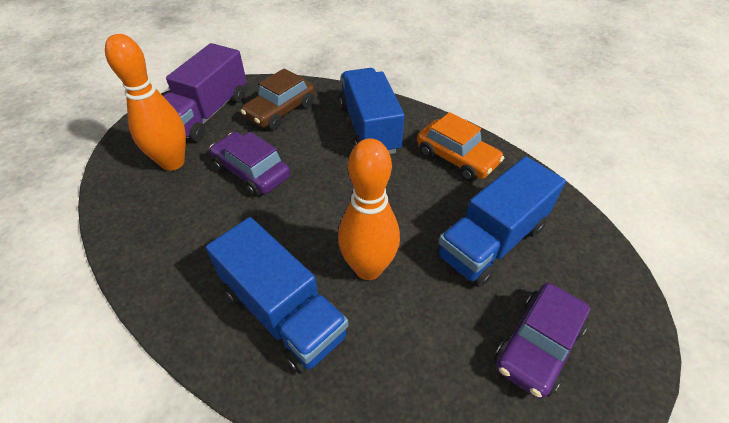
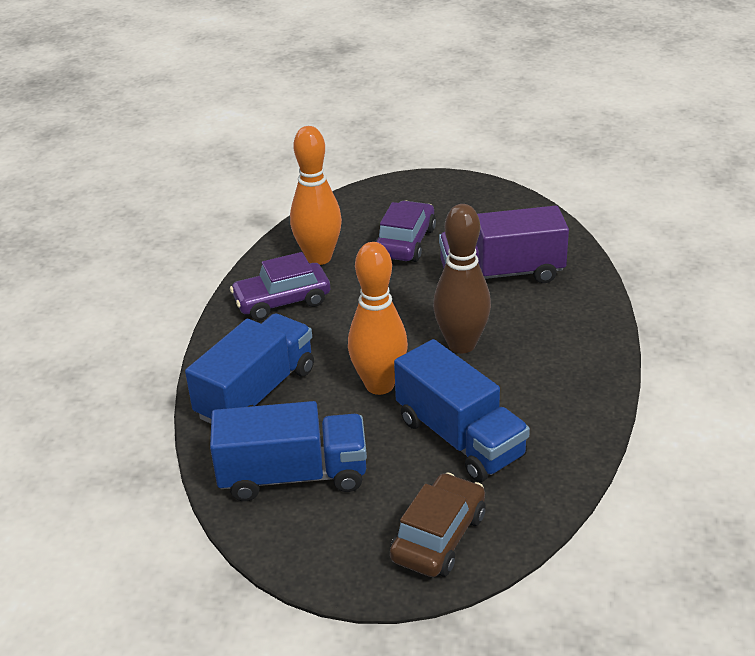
brown bowling pin: none = 0 -> [433,204,491,353] = 1
orange car: [417,112,504,181] = 1 -> none = 0

